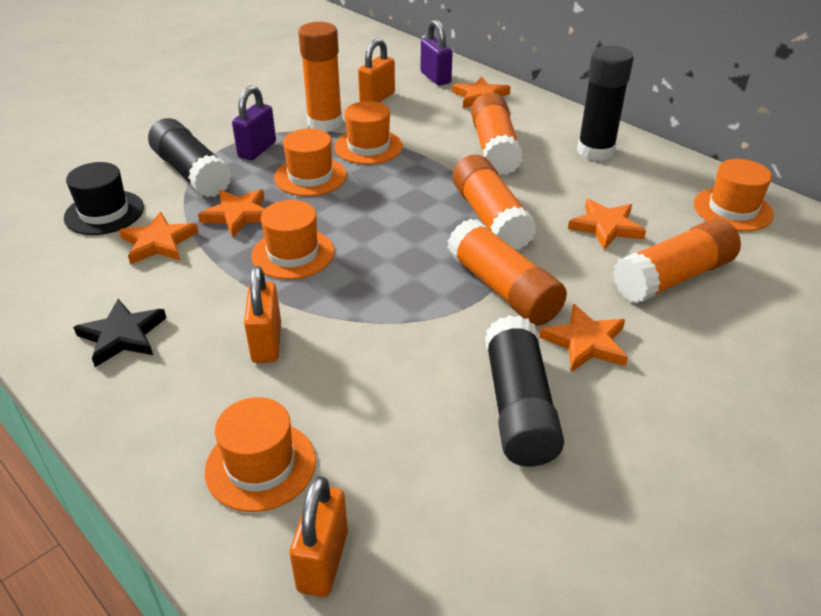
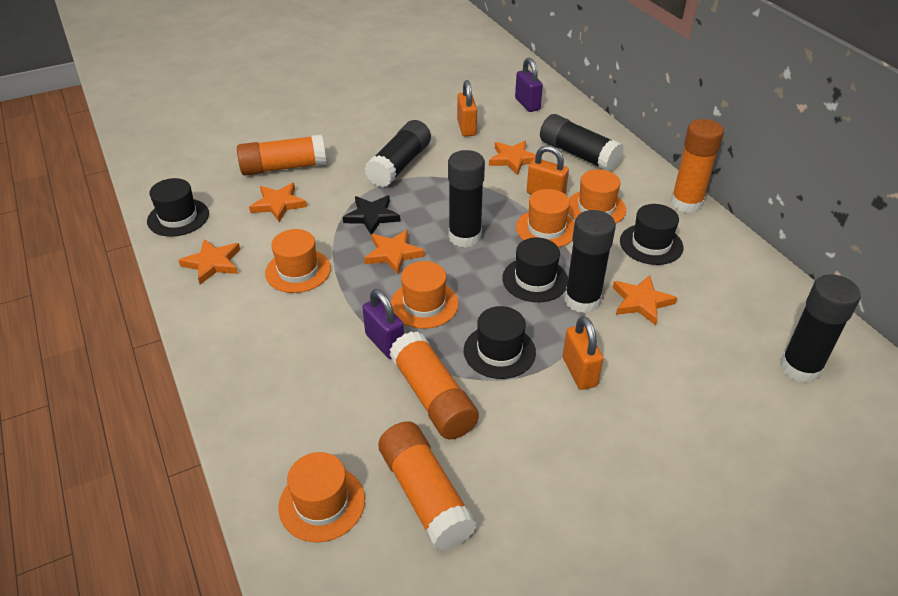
black glue stick: [148,118,232,198] [485,315,564,467] [577,45,634,161] = 3 -> [364,120,431,187] [448,150,485,248] [540,114,624,171] [565,210,616,313] [780,274,861,383] = 5
black hat: [64,162,144,235] = 1 -> [147,178,209,237] [464,306,536,379] [502,238,568,302] [620,204,684,265] = 4
orange glue stick: [298,22,342,132] [447,218,567,326] [453,155,537,250] [471,93,523,176] [613,218,741,303] = 5 -> [237,134,326,176] [378,421,477,551] [390,331,479,439] [671,119,724,213] = 4

